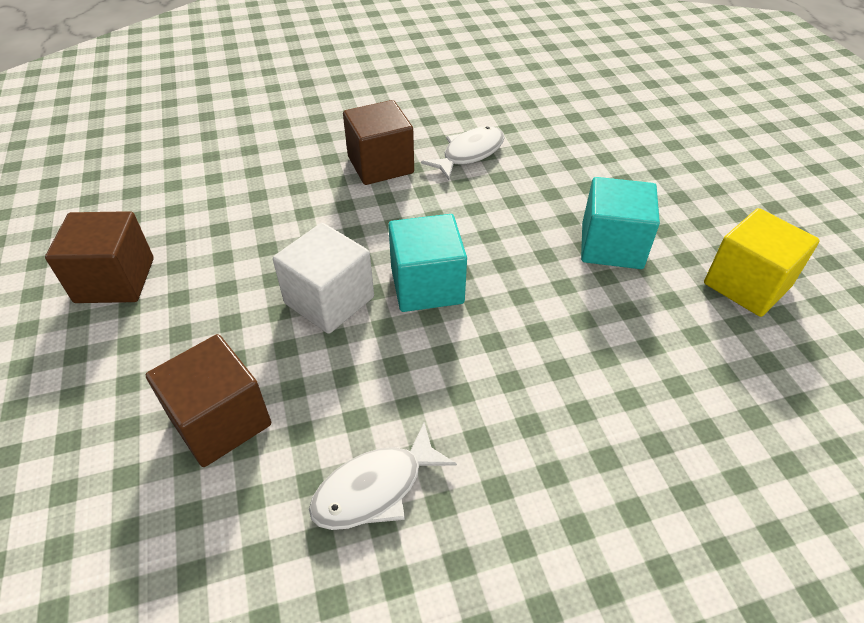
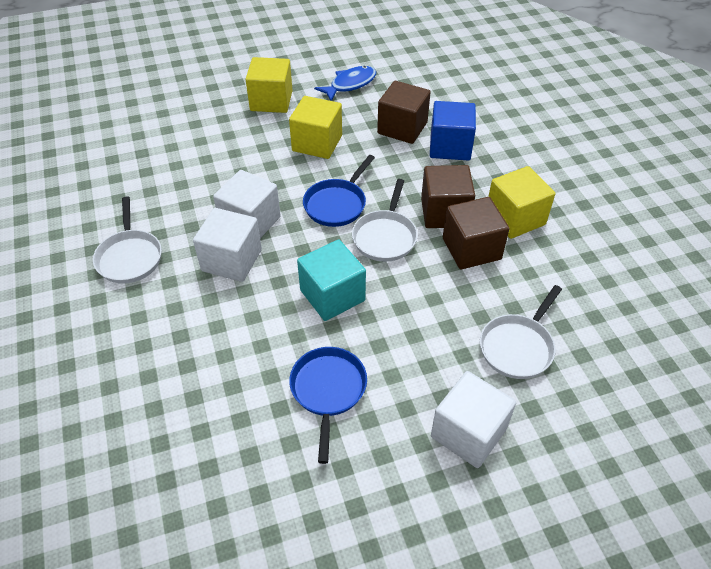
blue cube: none = 0 -> [430,101,476,160] = 1
blue fish: none = 0 -> [314,66,376,101] = 1
blue pan: none = 0 -> [289,347,367,464] [303,155,375,227] = 2
turquoise cube: [388,214,467,312] [581,177,660,269] = 2 -> [297,239,366,321] = 1
white cube: [273,223,374,334] = 1 -> [193,208,262,282] [213,170,281,238] [431,371,516,468] = 3
white fish: [309,422,457,530] [421,126,505,180] = 2 -> none = 0
white pan: none = 0 -> [93,196,162,284] [352,179,418,262] [480,285,562,379] = 3
yellow cube: [704,208,820,317] = 1 -> [245,57,293,113] [289,96,342,159] [488,166,555,239] = 3

